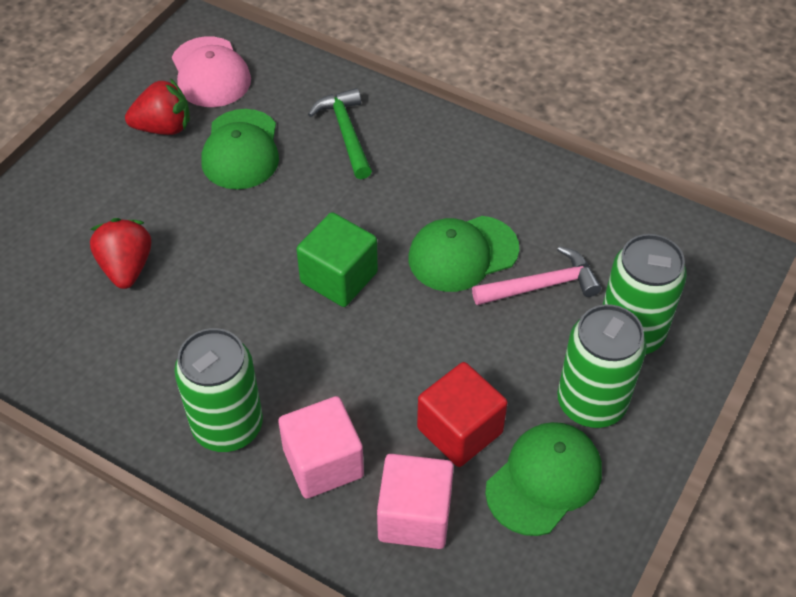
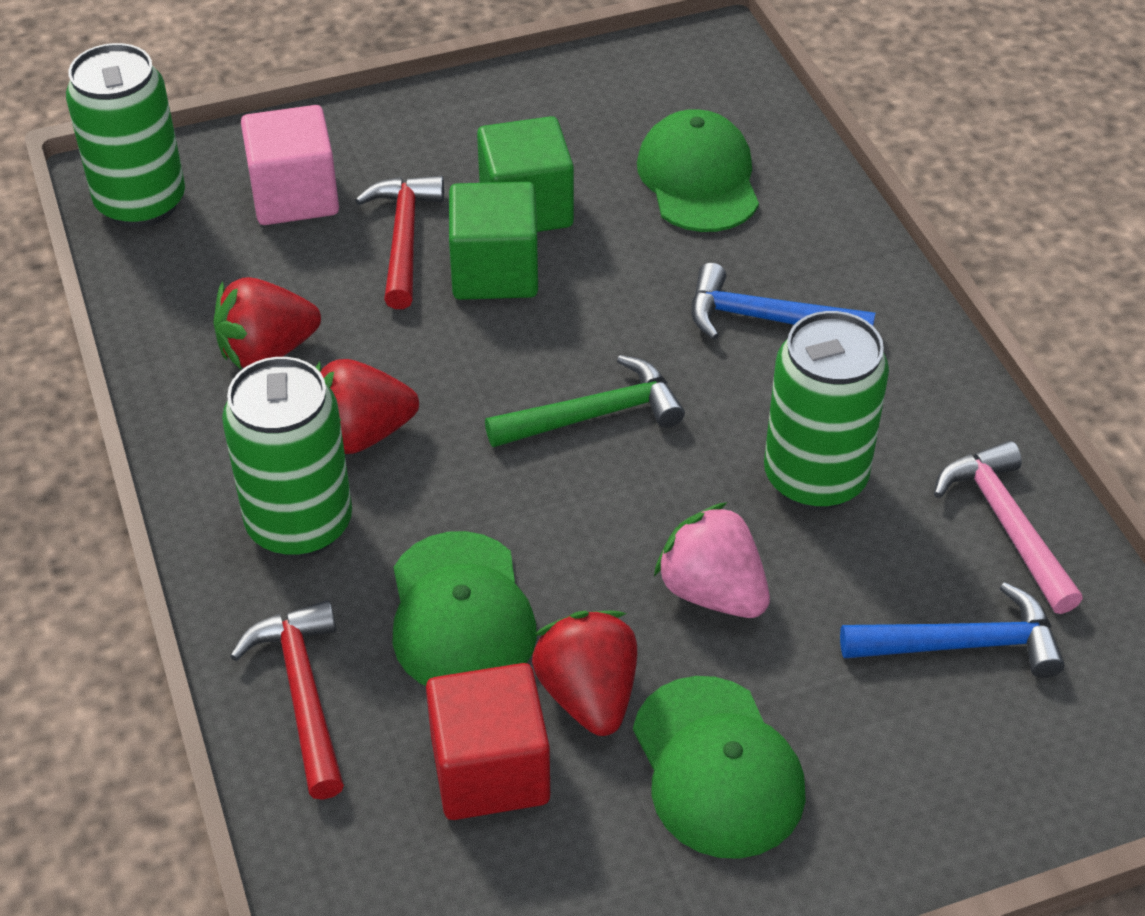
blue hammer: none = 0 -> [691,263,875,340] [840,582,1065,678] = 2
green cube: [296,212,378,307] = 1 -> [449,181,538,300] [477,116,574,232] = 2
pink cap: [172,36,251,107] = 1 -> none = 0
pink cube: [278,396,364,499] [377,454,454,549] = 2 -> [241,105,339,225] = 1
pink strawberry: none = 0 -> [654,502,770,618] = 1
red hammer: none = 0 -> [230,600,344,800] [355,175,444,309] = 2
red strawberry: [90,218,151,289] [125,78,190,135] = 2 -> [213,277,321,369] [316,359,419,454] [532,610,637,736] = 3

